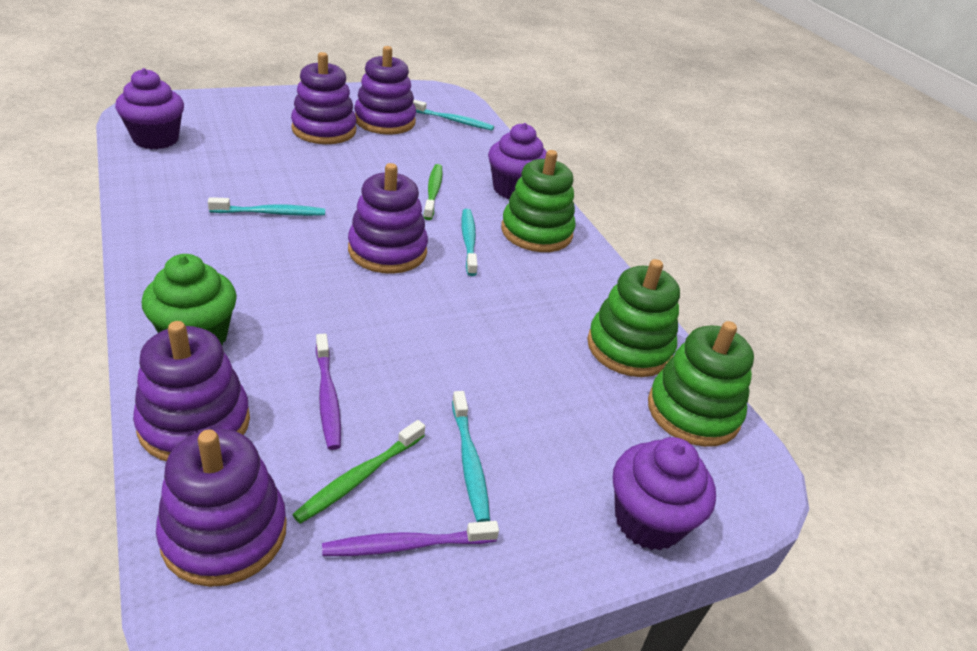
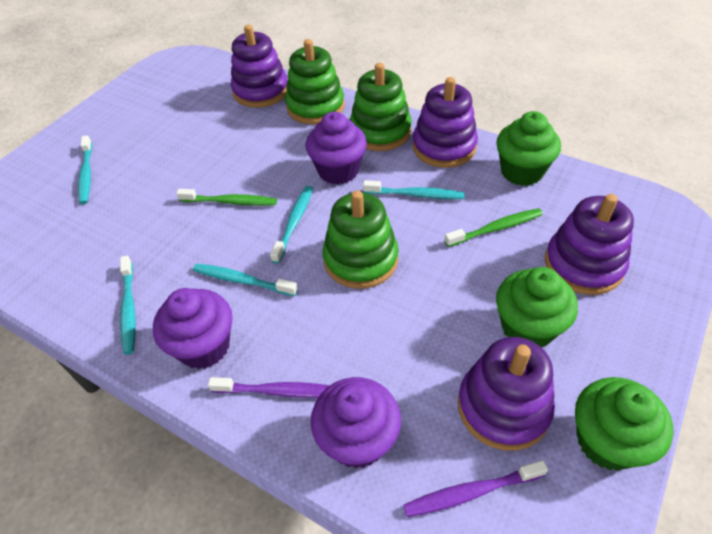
green cupcake: [142,254,237,346] = 1 -> [496,111,561,186] [496,267,578,347] [575,377,673,471] = 3
purple stacking toy: [133,321,250,461] [156,429,287,587] [291,52,356,144] [348,163,428,274] [354,46,416,134] = 5 -> [231,25,287,108] [413,77,478,168] [458,337,555,451] [545,194,634,295] = 4
turquoise toothbrush: [208,197,325,216] [413,100,494,131] [452,391,490,522] [461,209,478,276] = 4 -> [78,135,92,204] [120,255,136,355] [193,264,298,296] [270,186,313,264] [363,180,465,199] = 5

